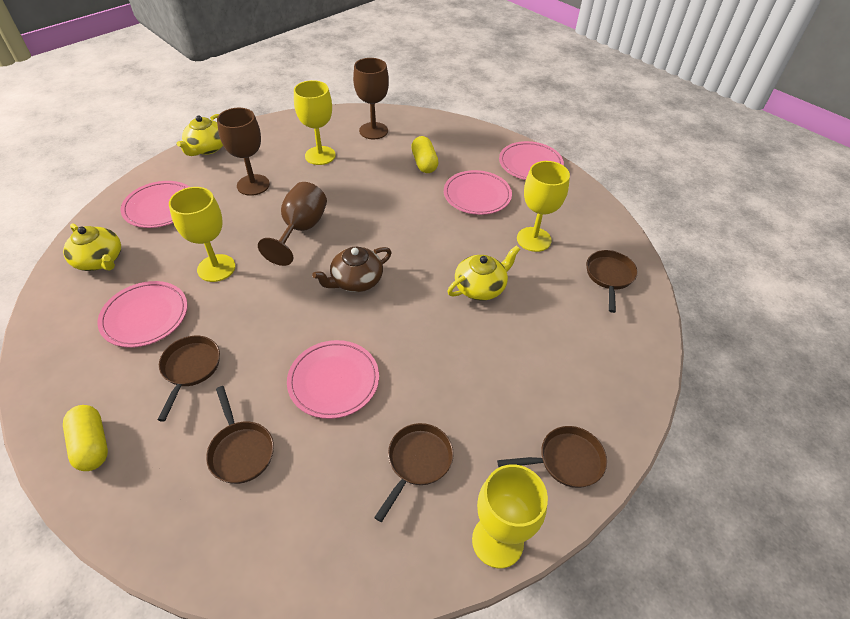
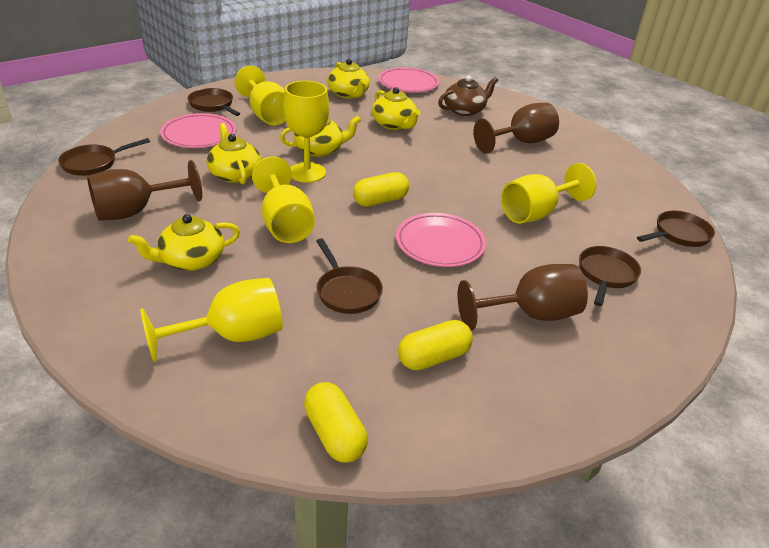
pink plate: [98,281,188,348] [121,181,189,228] [287,340,379,419] [444,170,512,215] [499,141,564,180] = 5 -> [160,113,236,148] [378,67,440,93] [396,213,486,267] = 3
yellow capsule: [63,405,108,471] [411,136,438,173] = 2 -> [304,382,368,463] [353,172,409,207] [398,320,473,370] = 3
yellow goblet: [169,187,235,282] [294,80,336,165] [472,464,548,568] [517,161,570,252] = 4 -> [140,278,283,363] [234,66,285,125] [252,157,315,243] [283,81,329,183] [501,163,596,224] = 5
yellow teapot: [63,223,121,271] [176,114,223,156] [447,245,520,301] = 3 -> [128,214,240,271] [207,123,261,184] [280,116,361,157] [327,59,370,99] [372,87,421,130] = 5

